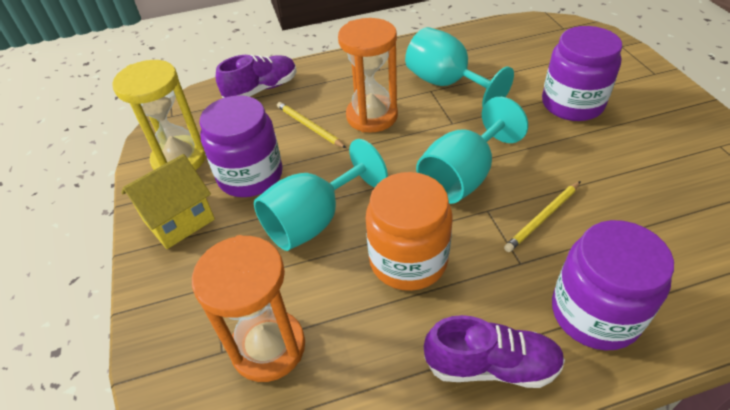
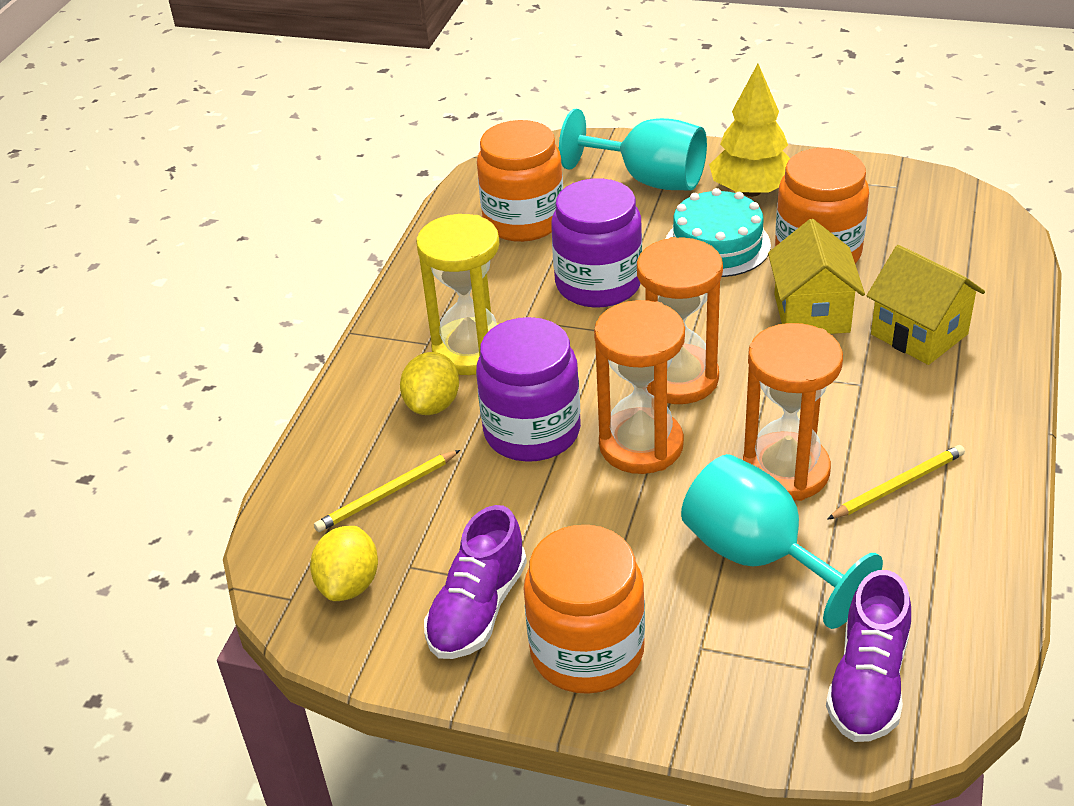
orange hourglass: [192,235,305,382] [338,18,398,133] = 2 -> [594,300,685,474] [637,237,723,404] [743,323,843,501] = 3
orange jar: [366,172,453,291] = 1 -> [477,120,563,242] [523,525,645,694] [775,148,869,264] = 3
purple jar: [199,96,283,197] [542,26,622,121] [552,220,674,351] = 3 -> [476,317,581,462] [551,178,642,308] = 2
turquoise cake: none = 0 -> [666,188,771,277] = 1
turquoise goblet: [254,139,388,251] [405,27,514,107] [416,97,528,204] = 3 -> [559,109,707,191] [681,454,883,629] = 2
yellow house: [121,154,215,249] = 1 -> [768,219,865,334] [867,245,985,365] = 2
yellow lemon: none = 0 -> [310,526,378,601] [400,352,459,415] = 2
yellow tree: none = 0 -> [709,64,790,197] = 1

